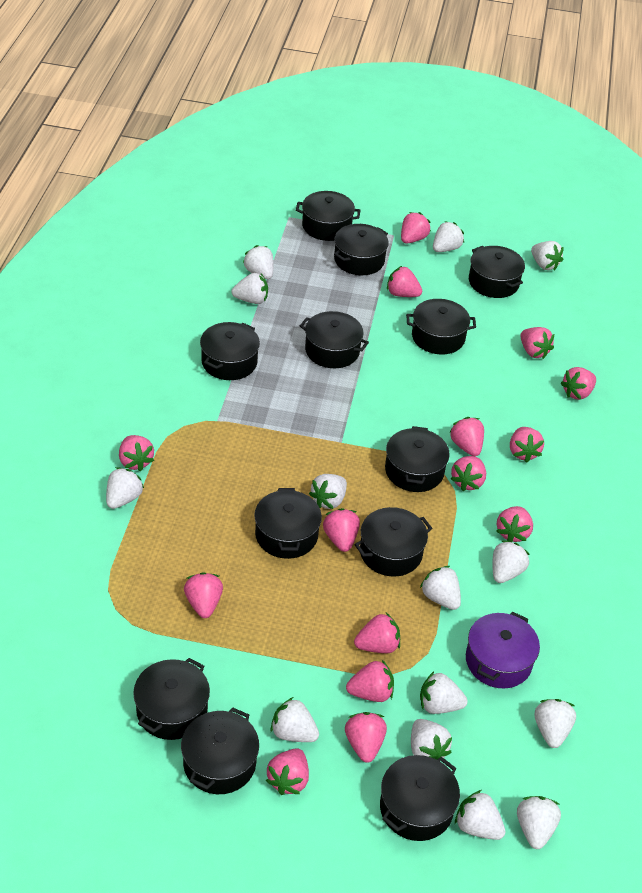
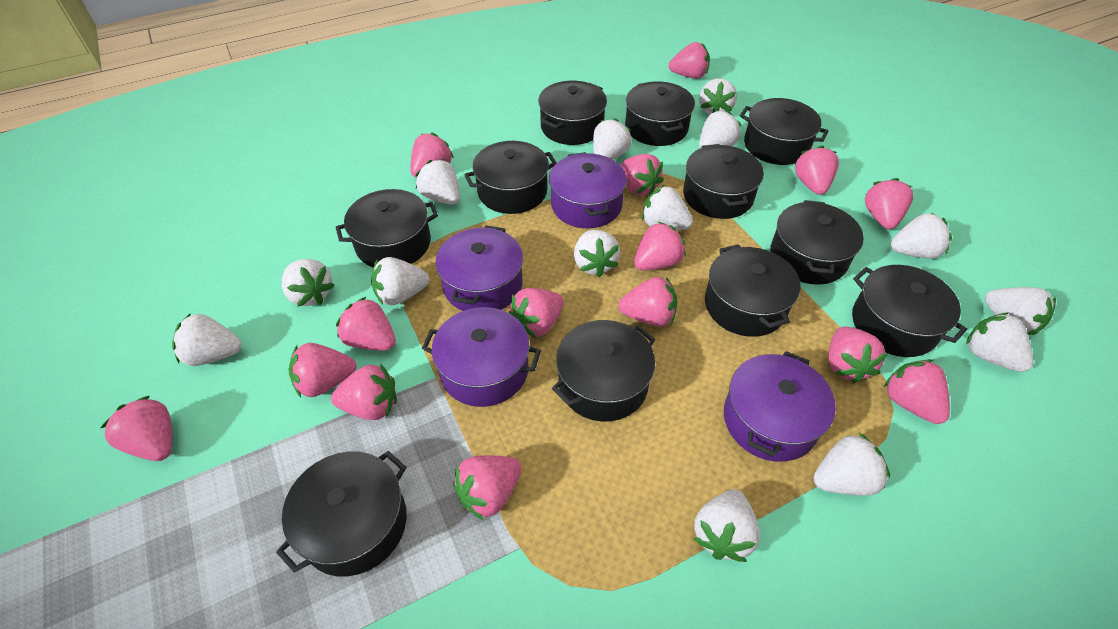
black pot: [133,658,210,740] [181,707,259,794] [200,322,260,380] [254,488,322,559] [296,191,361,241] [300,311,369,368] [334,224,389,275] [354,507,432,576] [380,755,460,841] [385,426,450,492] [406,299,476,354] [469,246,525,298] = 12 -> [276,451,407,577] [336,189,438,268] [464,141,557,214] [538,81,607,145] [552,320,655,422] [625,81,695,146] [683,144,764,219] [705,244,801,337] [740,98,829,165] [770,200,864,285] [852,265,967,357] = 11
purple pot: [466,611,540,689] = 1 -> [422,307,541,407] [436,225,523,311] [549,152,627,228] [724,351,836,462] = 4

